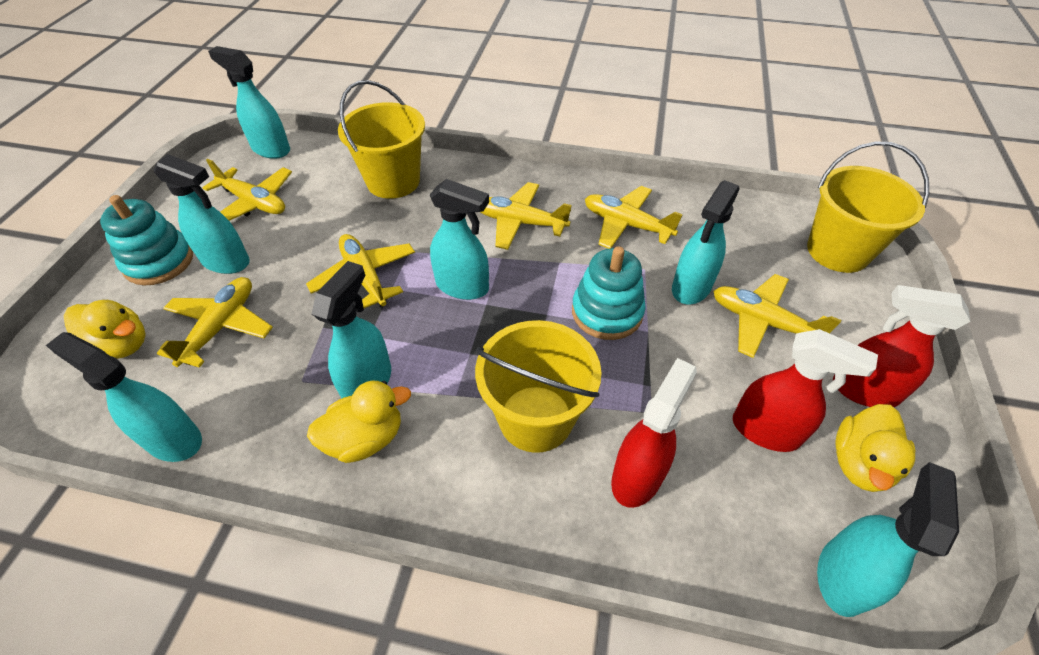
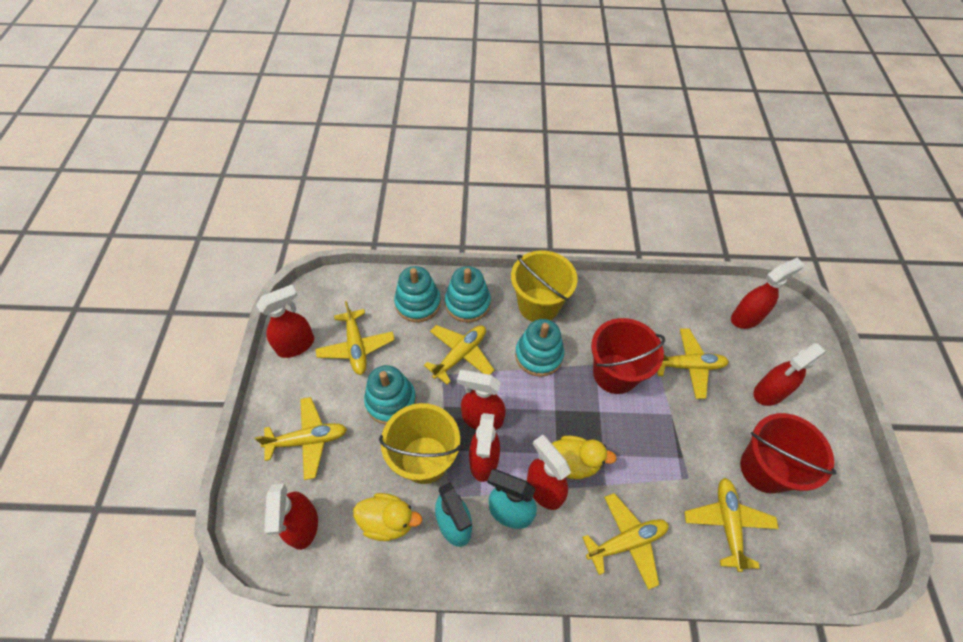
red bucket: none = 0 -> [591,318,665,394] [740,413,837,493] = 2
red spray bottle: [611,358,697,508] [733,329,878,452] [833,285,971,407] = 3 -> [256,285,314,358] [264,484,318,550] [457,370,506,430] [469,413,500,482] [527,435,571,510] [731,258,804,329] [753,343,827,406] = 7
turquoise spray bottle: [46,332,202,462] [154,154,250,274] [208,46,290,159] [312,261,391,398] [430,179,489,300] [672,180,739,305] [817,462,959,617] = 7 -> [435,482,472,547] [487,469,537,529] = 2
turquoise stacking toy: [100,195,193,285] [572,246,646,340] = 2 -> [364,365,416,424] [394,266,441,322] [445,266,491,323] [515,319,564,377] = 4
yellow bucket: [338,80,425,199] [475,320,601,453] [807,141,929,273] = 3 -> [379,403,461,484] [511,250,578,322] = 2
yellow duck: [64,300,146,359] [307,381,411,463] [835,404,915,492] = 3 -> [353,493,422,541] [552,436,617,479] = 2

